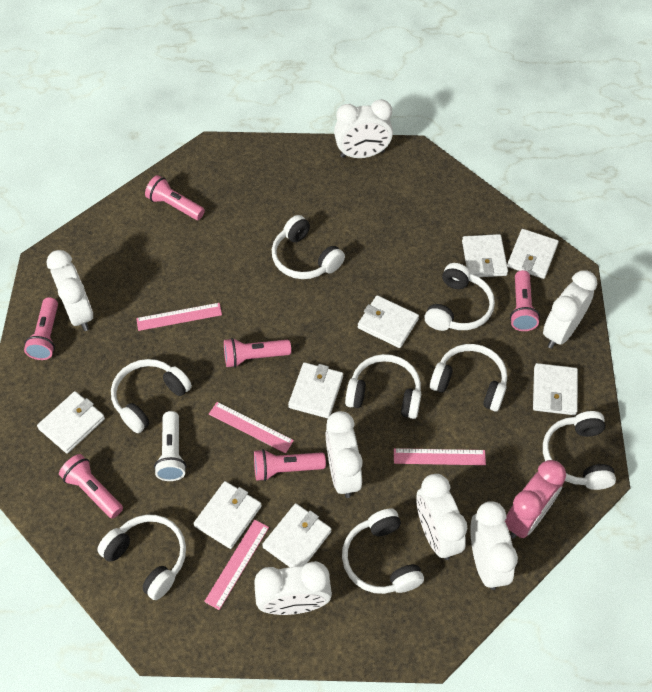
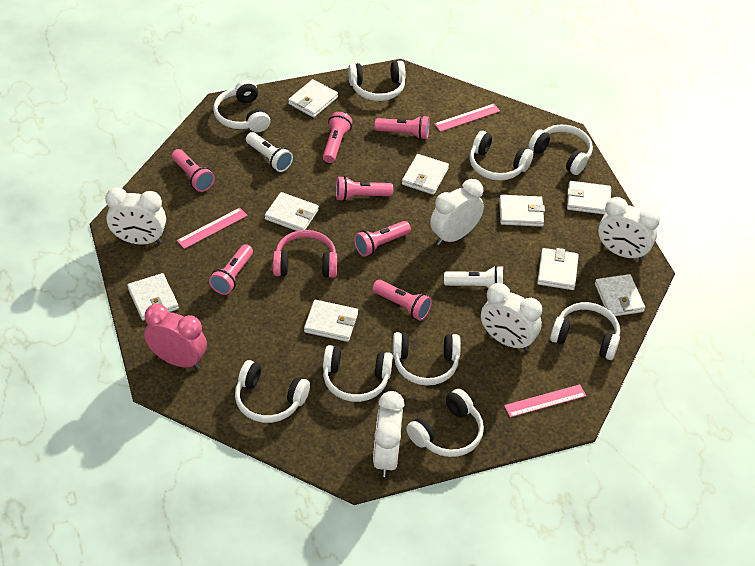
pink flashlight: [24,297,58,360] [59,454,123,519] [145,175,205,220] [224,338,291,368] [254,449,326,481] [510,270,540,331] = 6 -> [172,149,215,192] [209,244,253,295] [323,112,352,163] [336,176,393,201] [354,221,411,257] [373,280,432,321] [375,115,430,140] = 7
pink headphones: none = 0 -> [273,230,337,278] = 1
pink ruler: [136,303,222,331] [204,520,269,610] [209,402,294,453] [394,448,486,465] = 4 -> [177,208,248,249] [434,104,500,132] [504,384,586,417] = 3
white clock: [46,250,93,331] [254,561,332,615] [326,411,363,498] [334,99,393,158] [416,474,467,560] [470,501,518,590] [543,270,597,349] = 7 -> [105,187,166,245] [373,391,405,477] [430,179,484,246] [481,283,542,351] [598,197,660,261] = 5
white flashlight: [154,411,187,481] = 1 -> [246,132,293,172] [444,266,503,288] = 2
white headphones: [97,515,186,600] [111,359,192,433] [272,215,345,279] [342,508,424,594] [345,354,421,419] [425,263,495,331] [430,344,507,411] [543,411,616,490] = 8 -> [213,80,270,132] [235,360,310,423] [323,345,393,402] [348,61,406,101] [392,332,461,386] [406,389,484,457] [469,131,533,181] [528,125,593,175] [550,302,620,360] = 9
white wallet: [37,391,105,454] [194,481,262,549] [262,503,331,567] [288,362,343,418] [358,295,419,348] [462,234,508,277] [507,229,559,279] [533,363,578,415] = 8 -> [127,273,179,321] [265,192,319,231] [288,79,338,118] [304,300,358,342] [402,154,449,195] [499,195,545,227] [537,248,579,290] [567,181,611,214] [595,274,645,316] = 9

